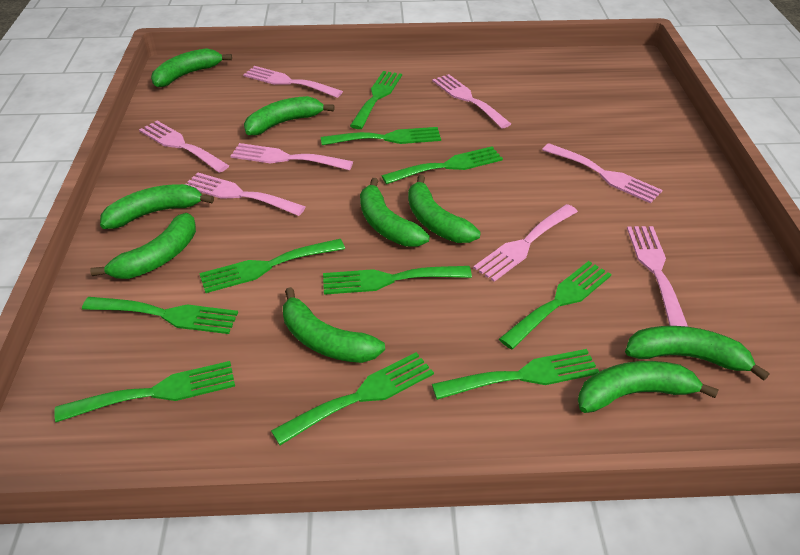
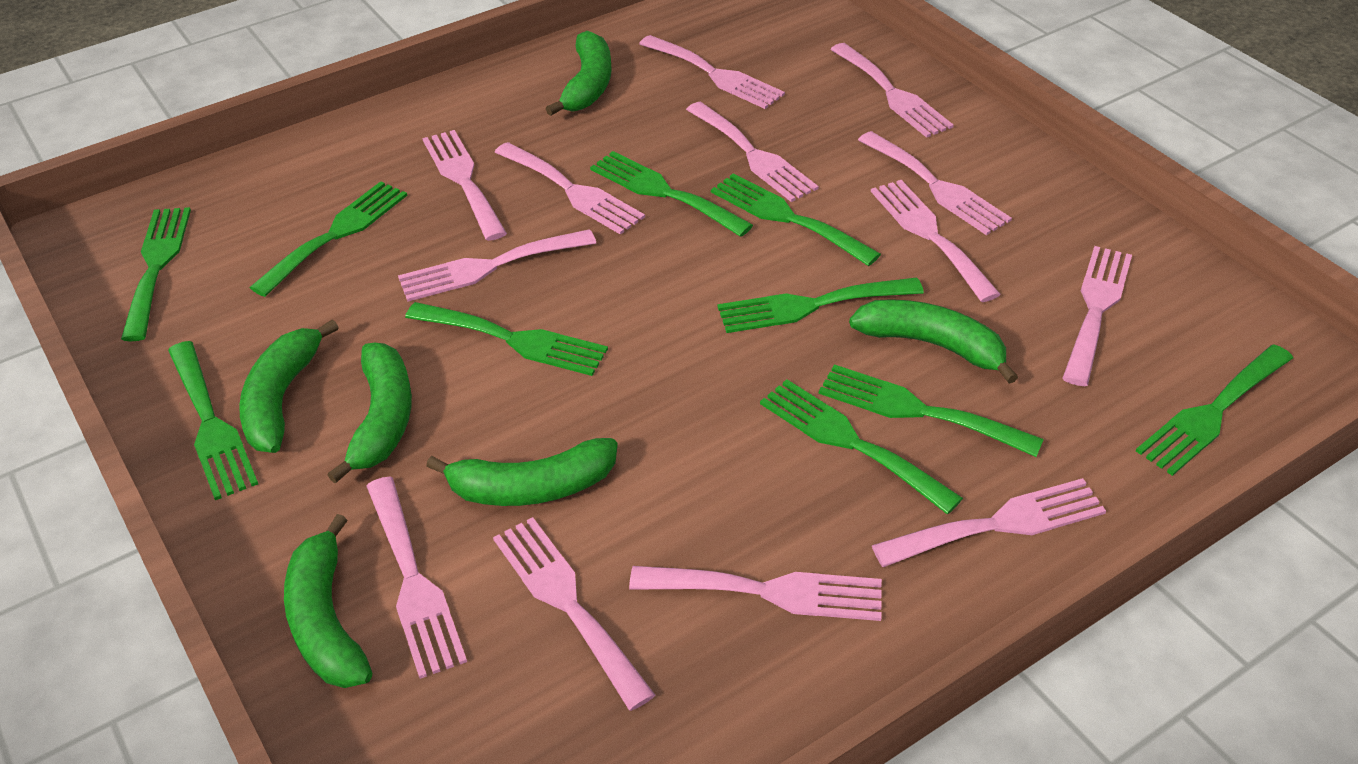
green banana: [90,213,196,279] [100,184,214,229] [151,48,232,87] [244,96,335,135] [283,287,385,363] [360,178,430,247] [408,175,481,243] [578,361,719,413] [625,326,770,381] = 9 -> [239,319,339,453] [284,514,372,688] [327,343,412,483] [426,438,618,506] [546,31,612,116] [849,299,1018,384] = 6
pink fork: [139,121,229,173] [185,172,306,216] [230,143,353,170] [243,66,343,98] [432,74,511,129] [473,204,578,282] [542,143,663,203] [627,226,688,327] = 8 -> [366,477,467,679] [398,229,596,302] [423,130,507,241] [493,517,655,711] [494,142,645,235] [629,566,882,621] [639,35,785,109] [686,102,819,202] [830,43,954,138] [858,131,1012,235] [871,180,1001,302] [872,478,1106,567] [1062,246,1132,386] = 13

